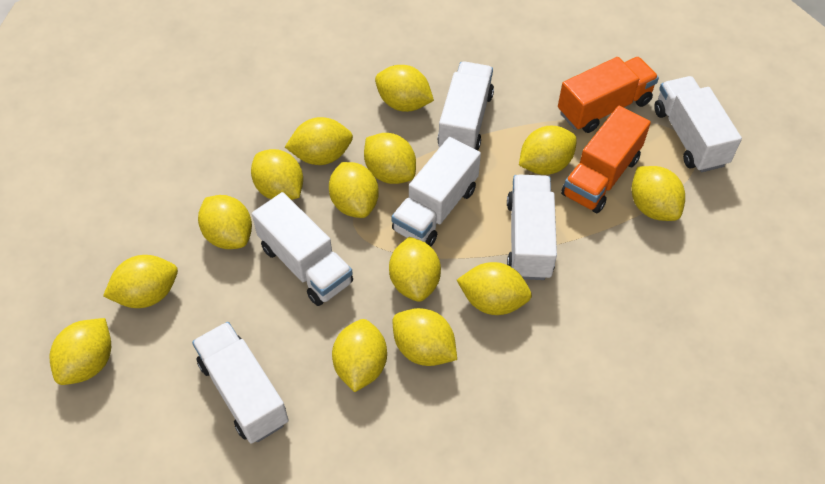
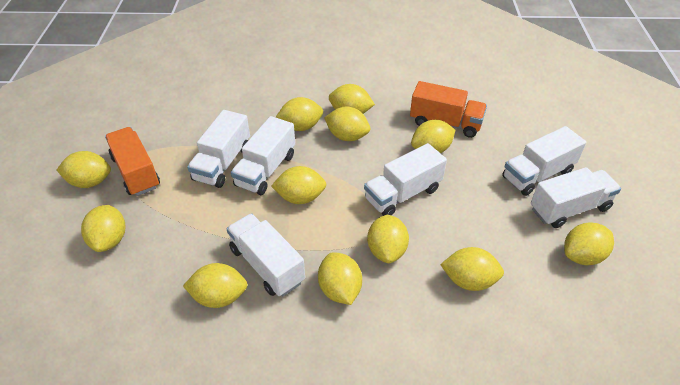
yellow lemon: [50,318,111,385] [103,255,178,308] [198,195,252,249] [251,149,303,200] [285,117,353,165] [329,162,379,218] [332,319,387,392] [364,133,416,184] [375,65,434,112] [389,237,441,302] [393,308,457,366] [457,262,532,315] [519,126,577,175] [631,166,685,221] = 14 -> [57,151,111,188] [81,205,125,252] [183,263,248,308] [271,166,327,204] [276,97,323,131] [318,252,362,305] [324,107,370,141] [329,84,375,114] [367,215,409,263] [411,120,456,153] [440,247,504,291] [564,222,614,265] = 12

